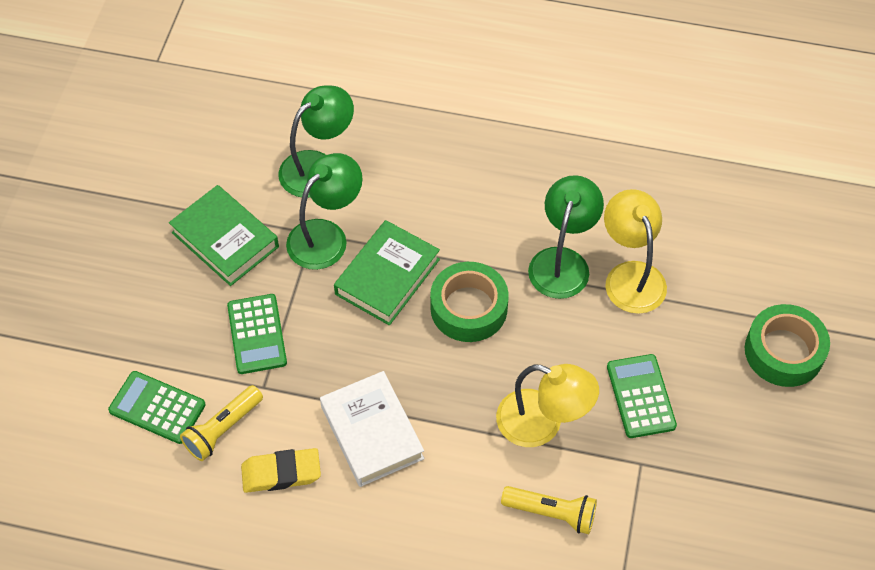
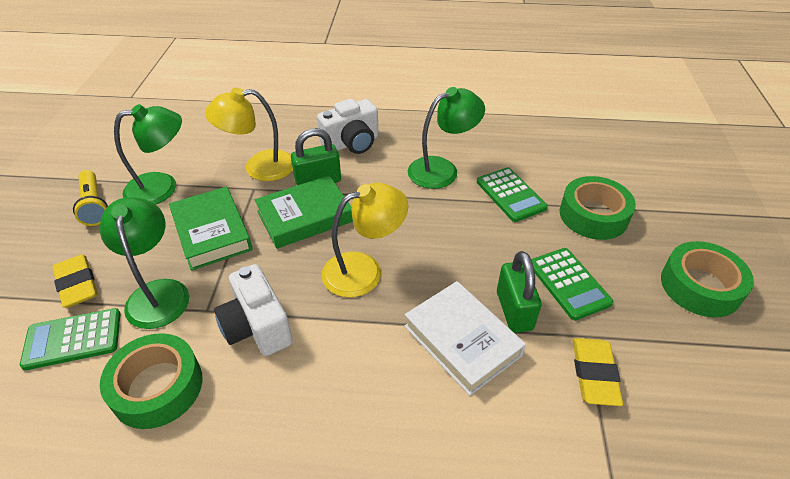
green padlock: none = 0 -> [291,128,341,185] [497,251,542,333] = 2
green tape: [430,262,509,342] [745,304,830,387] = 2 -> [100,333,203,429] [560,176,636,240] [661,241,754,317] = 3
white camera: none = 0 -> [214,264,293,356] [317,99,378,154] = 2
yellow eraser: [241,448,321,493] = 1 -> [52,254,98,308] [573,338,623,406] = 2
yellow flashlight: [180,385,263,461] [501,486,597,534] = 2 -> [73,170,108,226] = 1

